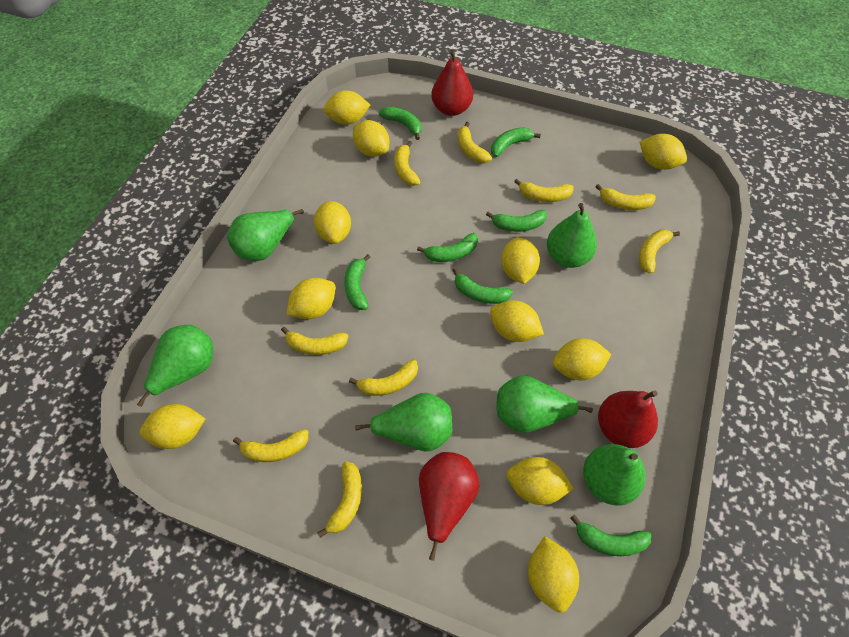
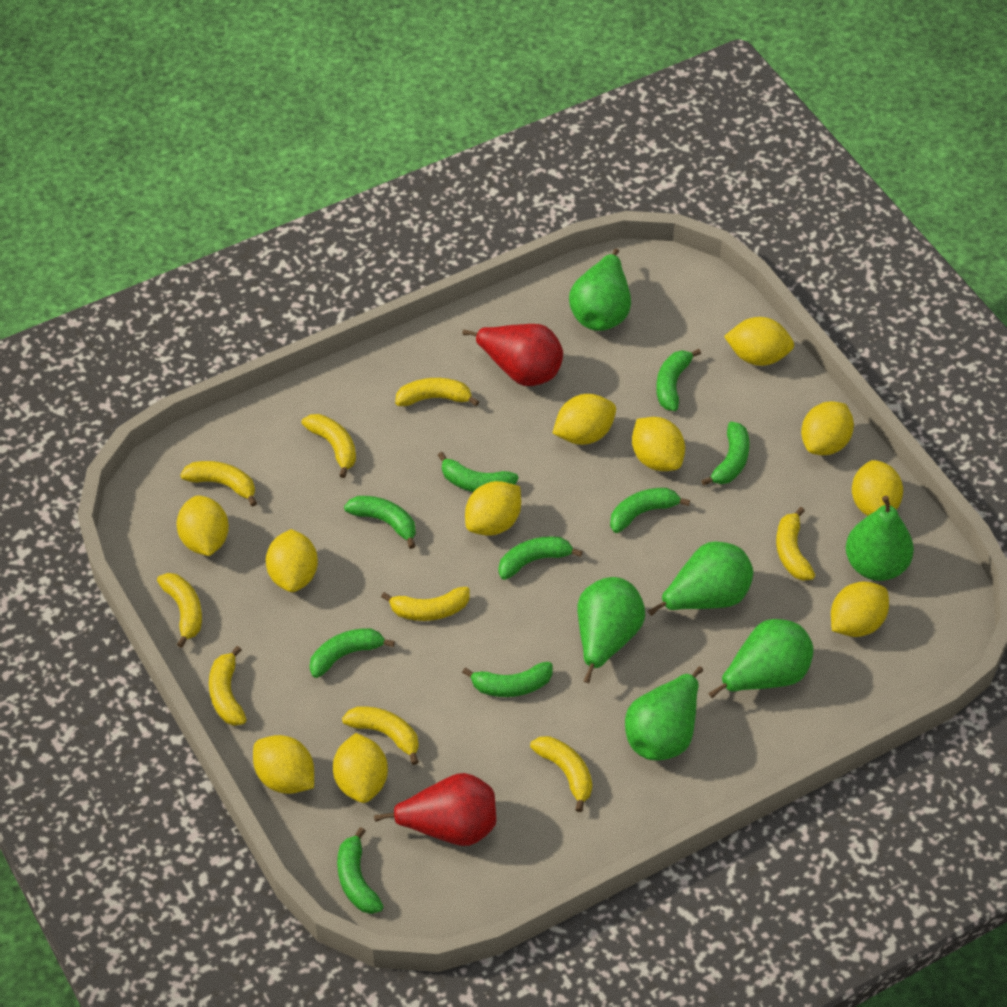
green banana: [344,254,370,310] [379,106,421,140] [417,233,478,262] [452,268,513,304] [486,210,547,232] [491,128,541,157] [570,514,651,556] = 7 -> [310,628,395,678] [337,827,384,914] [344,496,416,549] [438,452,518,492] [462,662,553,697] [498,536,583,580] [610,488,690,533] [656,349,701,411] [701,422,750,486] = 9
red pear: [419,452,479,561] [431,50,473,116] [598,390,658,448] = 3 -> [374,773,497,846] [462,324,563,386] = 2

